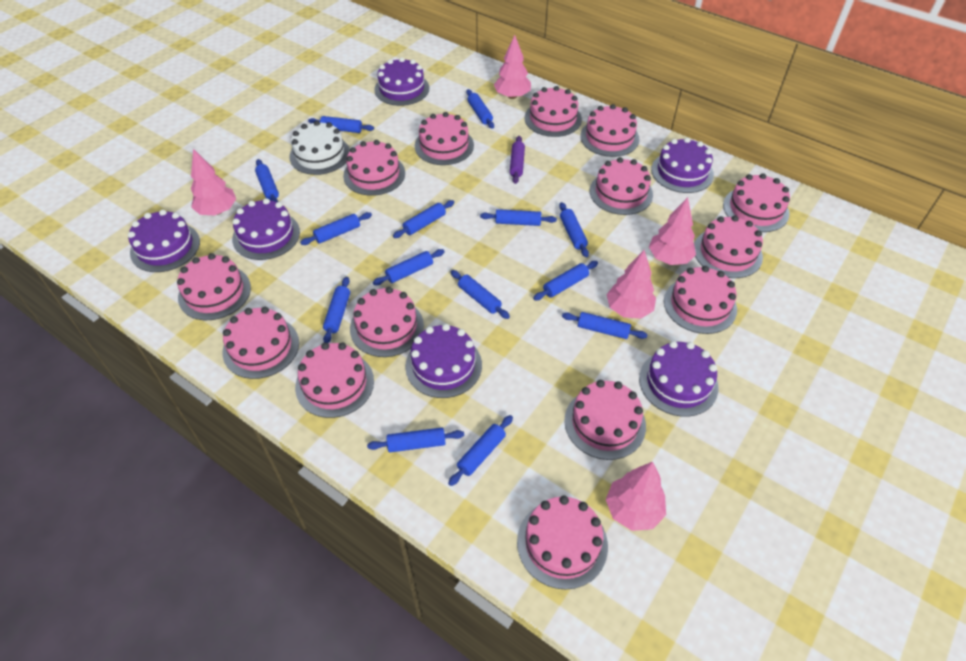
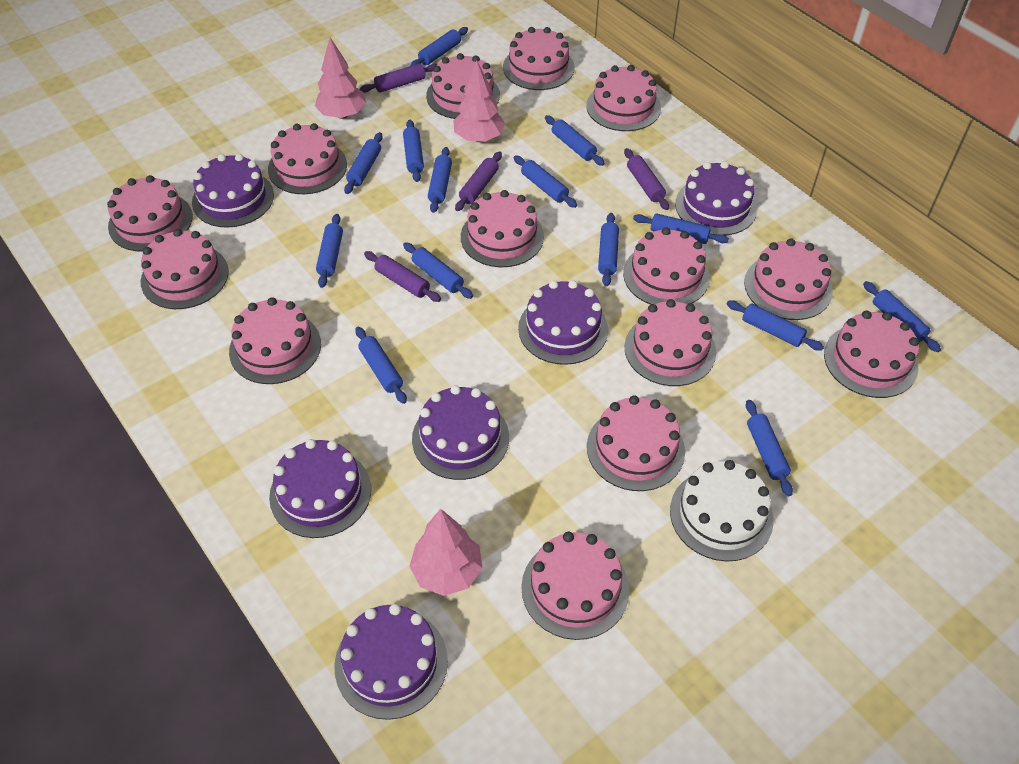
pink tree: [191,149,236,215] [494,35,531,99] [605,462,666,531] [607,250,656,319] [649,197,696,265] = 5 -> [315,38,366,119] [409,509,483,596] [453,61,505,142] = 3
purple rolling pin: [510,136,525,184] = 1 -> [360,63,437,93] [364,251,441,302] [455,151,502,211] [624,148,669,210] = 4

